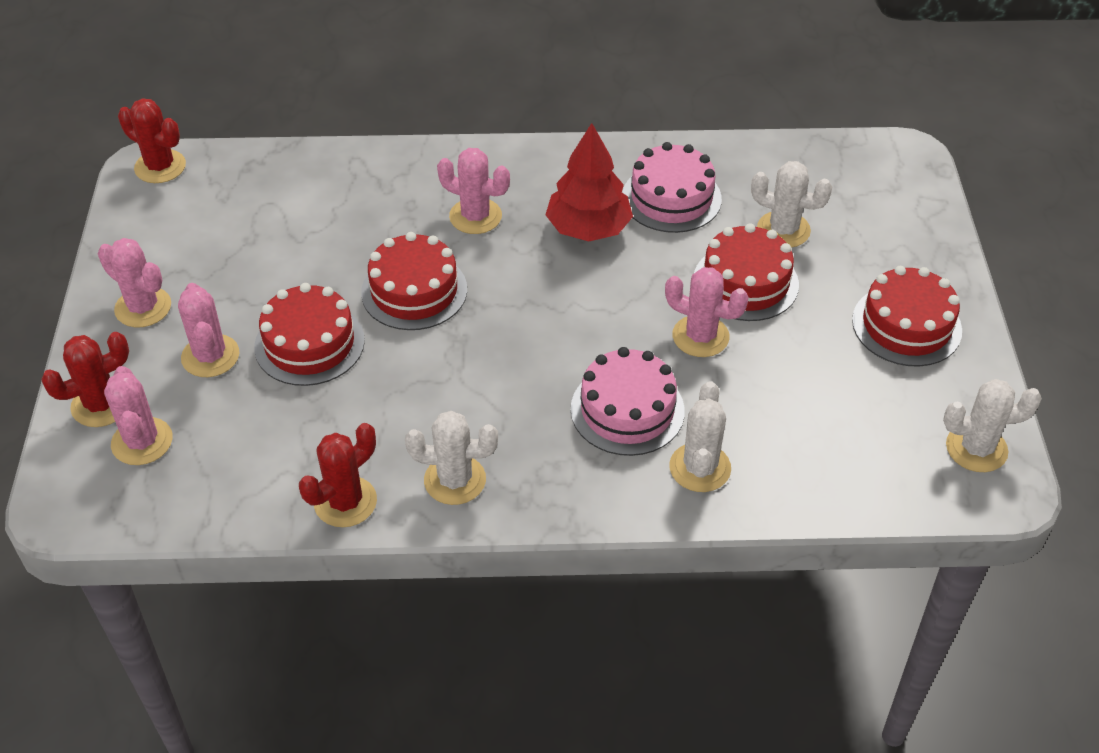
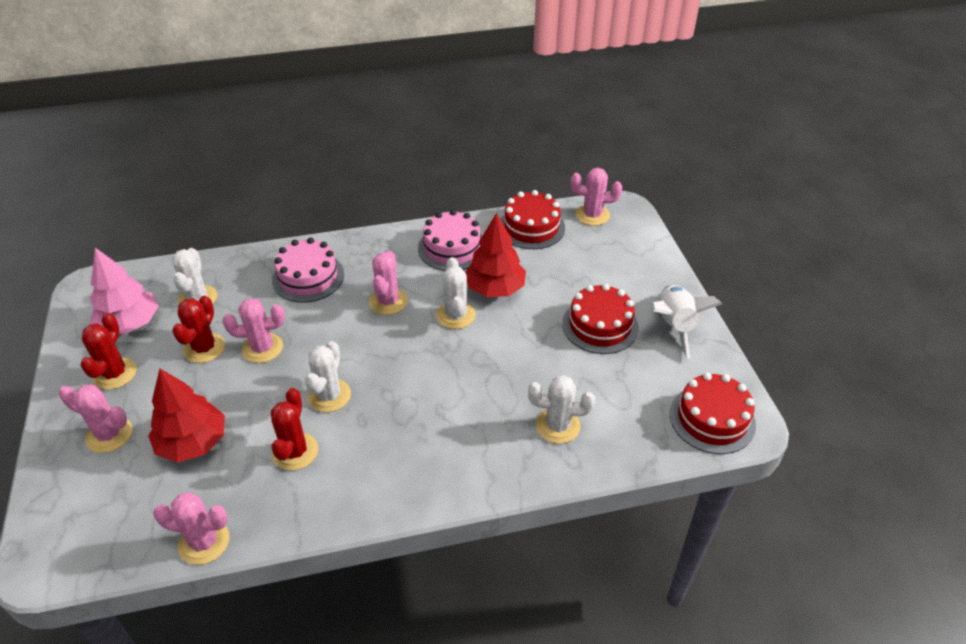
pink tree: none = 0 -> [90,248,159,334] = 1
red cake: [254,283,365,386] [361,232,467,330] [694,223,799,321] [852,266,962,367] = 4 -> [500,190,565,249] [562,284,639,354] [670,373,756,454] = 3
red tree: [545,123,633,242] = 1 -> [148,369,225,462] [465,213,526,297] = 2
white rocket: none = 0 -> [652,285,722,359] = 1

